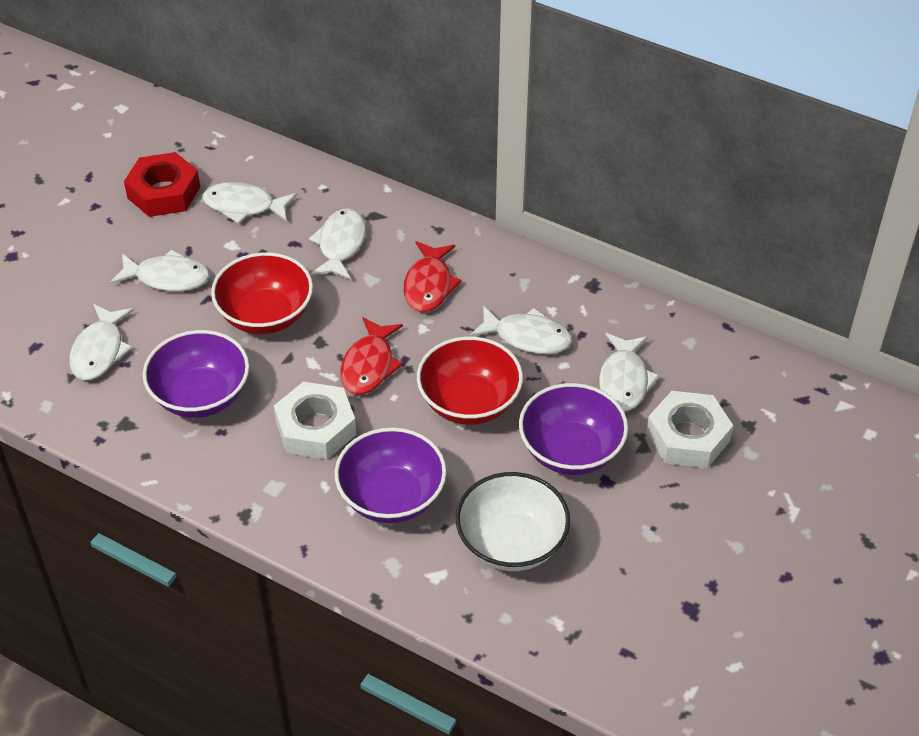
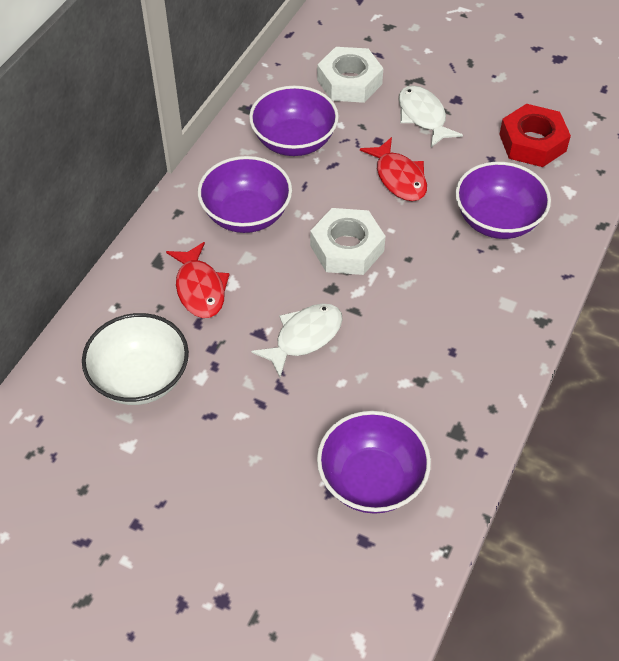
purple bowl: [143,330,249,418] [335,427,447,523] [519,383,628,475] = 3 -> [198,156,292,233] [249,86,339,156] [317,411,431,514] [455,162,551,239] = 4
red bowl: [211,252,313,334] [417,336,523,425] = 2 -> none = 0
white fish: [69,304,134,380] [110,249,209,292] [203,182,297,224] [309,208,366,280] [470,305,572,354] [599,333,659,411] = 6 -> [251,303,343,378] [399,85,463,147] = 2

